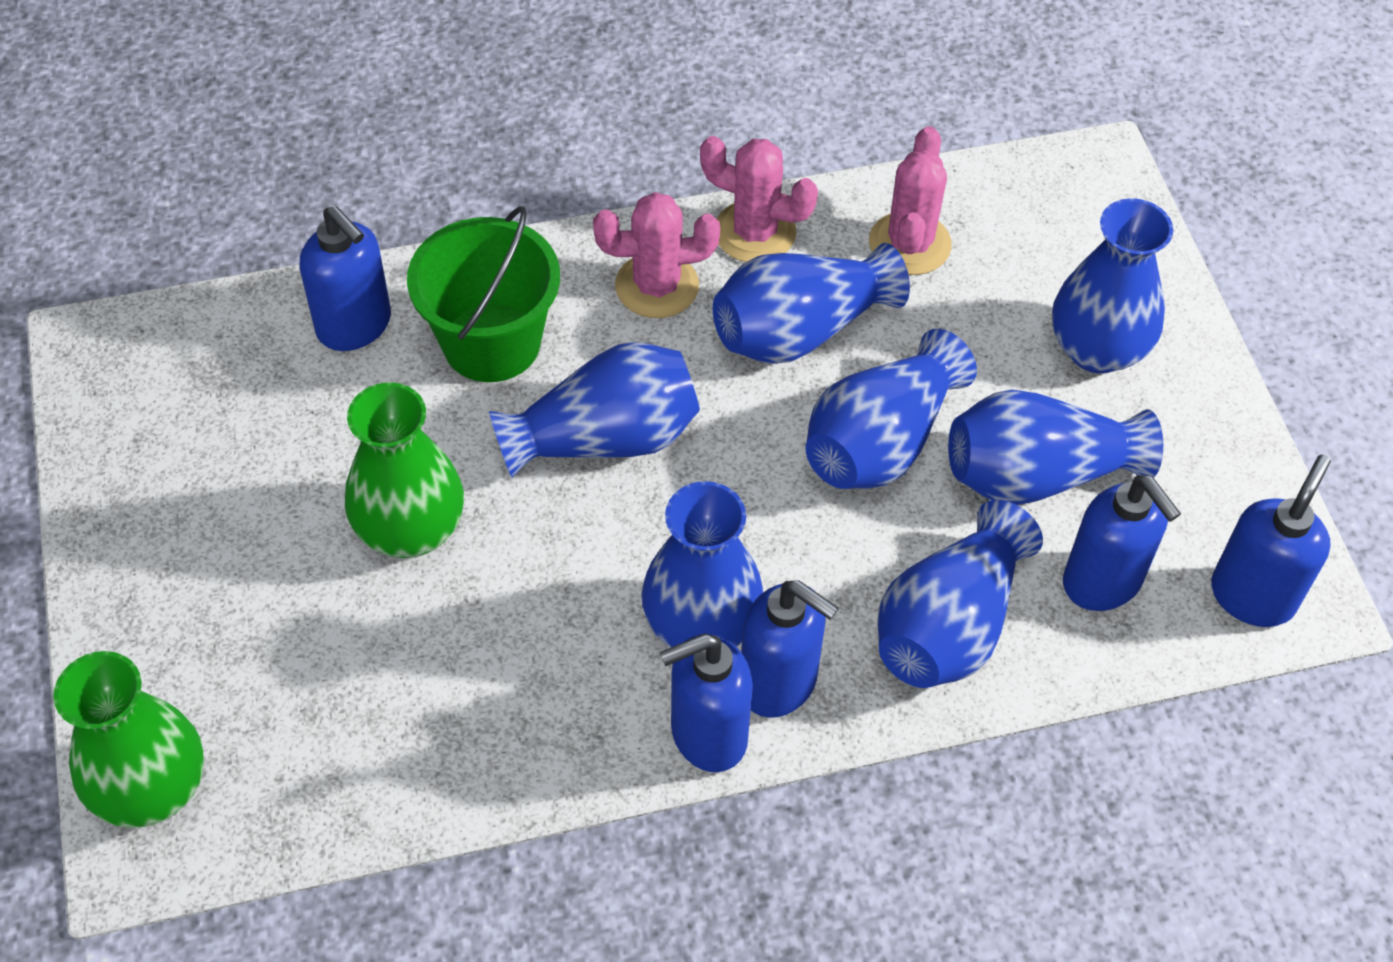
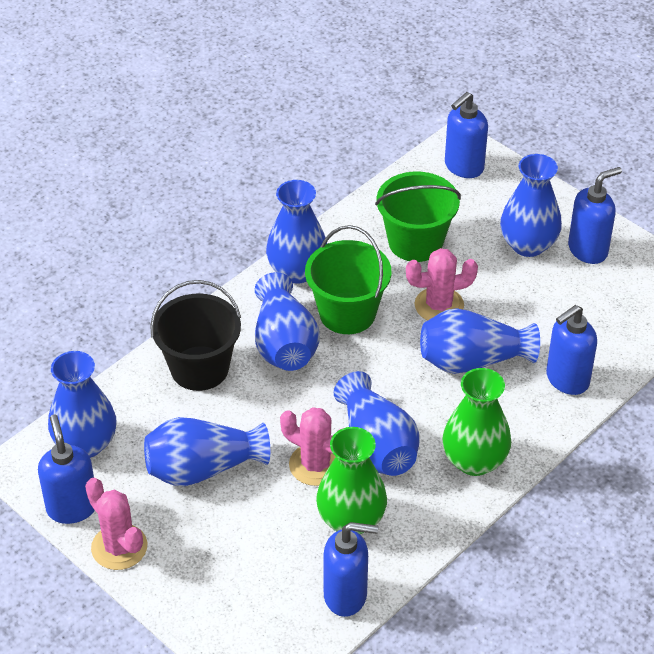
black bucket: none = 0 -> [150,280,241,391] = 1
green bucket: [407,206,560,382] = 1 -> [305,225,391,334] [375,172,461,262] = 2

